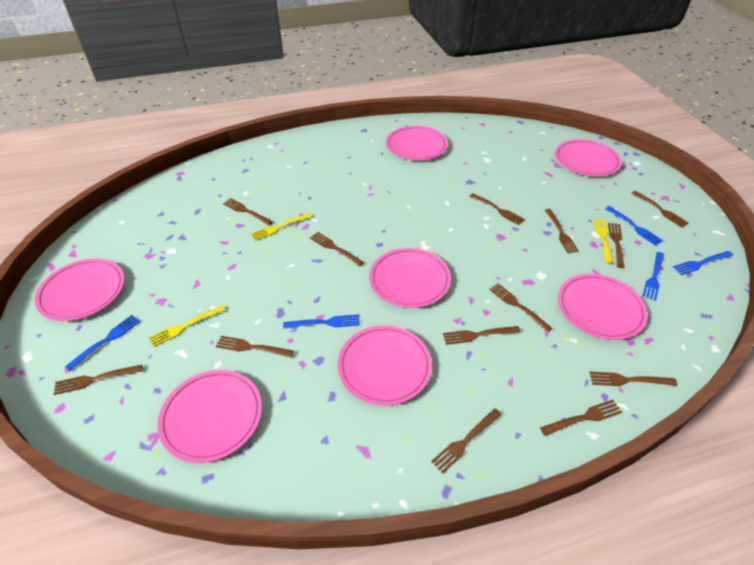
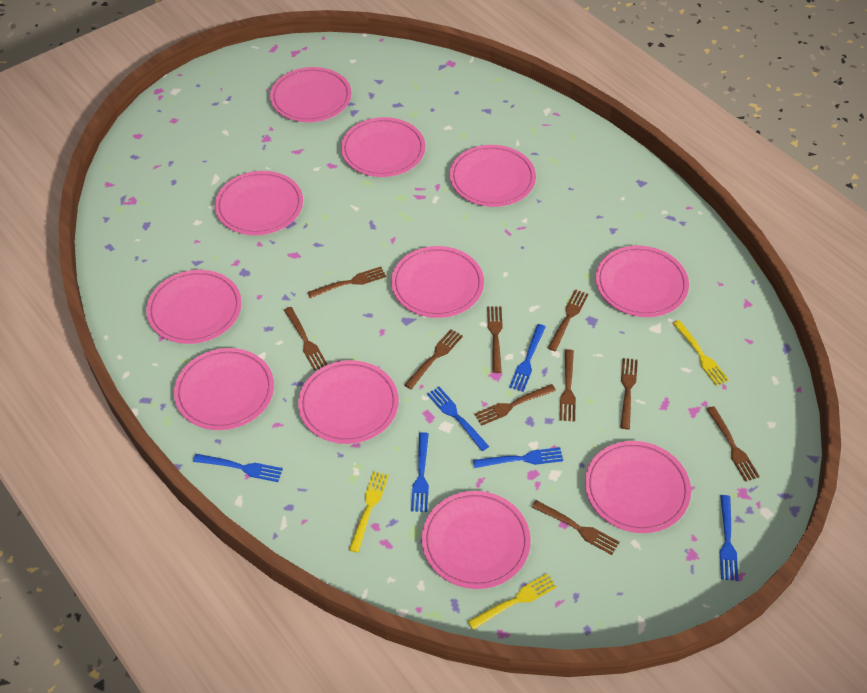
blue fork: [65,315,140,371] [283,314,360,328] [605,206,663,246] [643,252,664,301] [673,251,734,275] = 5 -> [193,454,283,482] [411,432,429,512] [427,387,489,451] [473,447,563,468] [509,324,546,392] [720,495,738,581] = 6
brown fork: [54,365,142,395] [216,336,294,358] [223,198,273,225] [310,232,364,267] [431,408,502,473] [443,326,521,345] [470,193,525,225] [489,283,553,332] [540,400,622,436] [545,209,579,253] [589,372,677,386] [608,223,625,268] [631,191,689,228] = 13 -> [284,307,328,371] [308,267,386,298] [404,329,463,389] [474,384,556,426] [487,307,503,373] [532,500,620,555] [548,289,588,351] [560,349,576,422] [620,358,638,429] [706,406,760,482] = 10
pink plate: [35,259,125,321] [157,370,262,463] [338,325,432,406] [369,248,451,308] [386,126,448,161] [555,139,622,177] [558,274,648,340] = 7 -> [146,270,242,344] [174,348,274,430] [215,171,303,235] [270,67,352,122] [298,360,399,444] [341,117,425,177] [391,246,484,318] [422,491,531,589] [450,145,536,207] [585,441,691,533] [596,245,689,317] = 11

